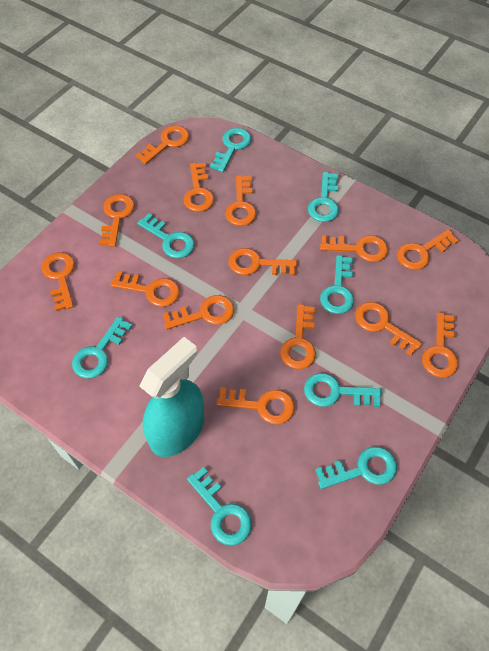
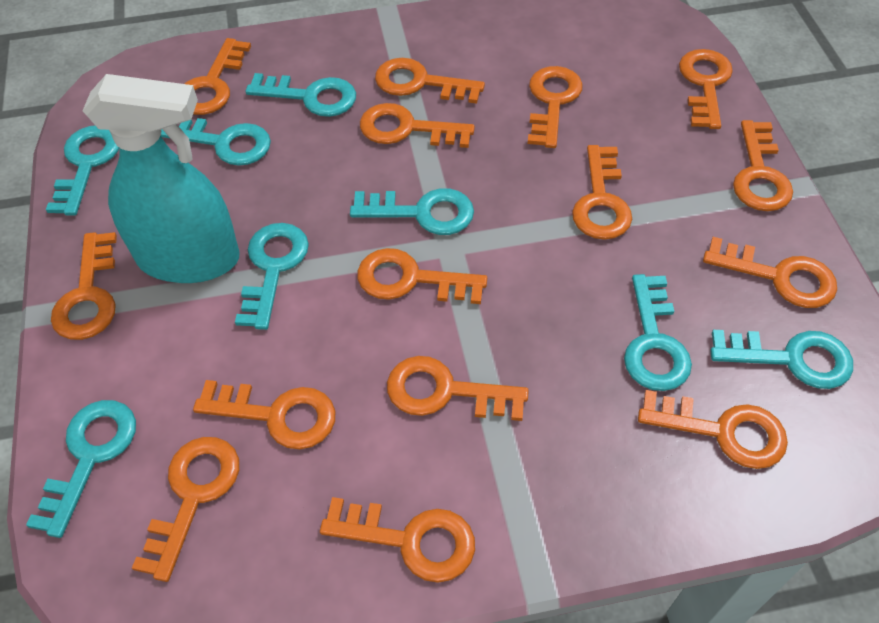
orange key: [41,252,75,311] [99,194,135,247] [110,271,180,307] [135,125,189,165] [163,295,235,330] [183,163,214,212] [216,387,295,424] [225,175,256,226] [228,248,297,276] [280,304,316,369] [320,235,388,262] [355,302,422,356] [397,229,459,270] [422,312,458,378] = 14 -> [51,232,117,340] [132,437,239,582] [184,38,251,115] [193,380,335,449] [320,497,475,583] [357,248,487,304] [360,103,475,148] [375,58,485,104] [387,356,529,421] [528,66,583,148] [572,145,632,240] [638,390,788,469] [679,49,733,129] [703,237,837,308] [733,120,793,211] = 15

